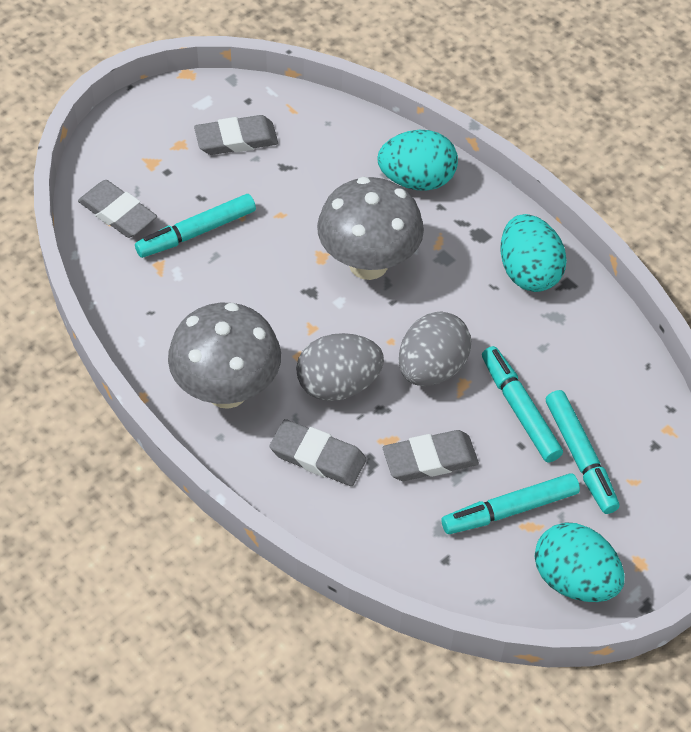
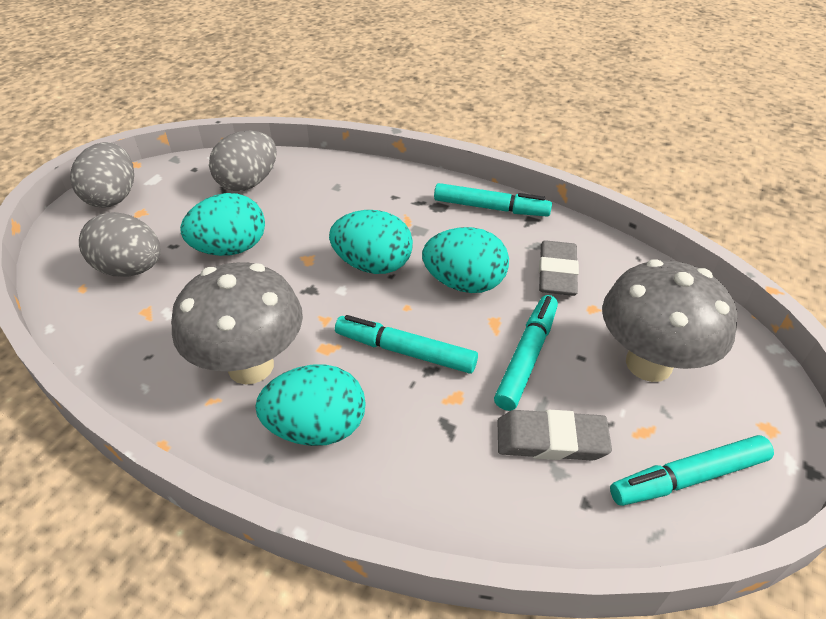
grey egg: [296,333,384,401] [399,311,471,386] = 2 -> [70,142,134,208] [79,212,161,277] [209,131,277,191] = 3
grey eraser: [78,180,157,238] [194,115,278,155] [269,419,367,486] [383,430,479,481] = 4 -> [497,410,612,461] [539,240,579,296] = 2
turquoise egg: [377,130,458,191] [500,214,567,292] [535,522,625,602] = 3 -> [180,193,265,256] [255,364,366,446] [329,210,413,274] [422,227,509,293] = 4

